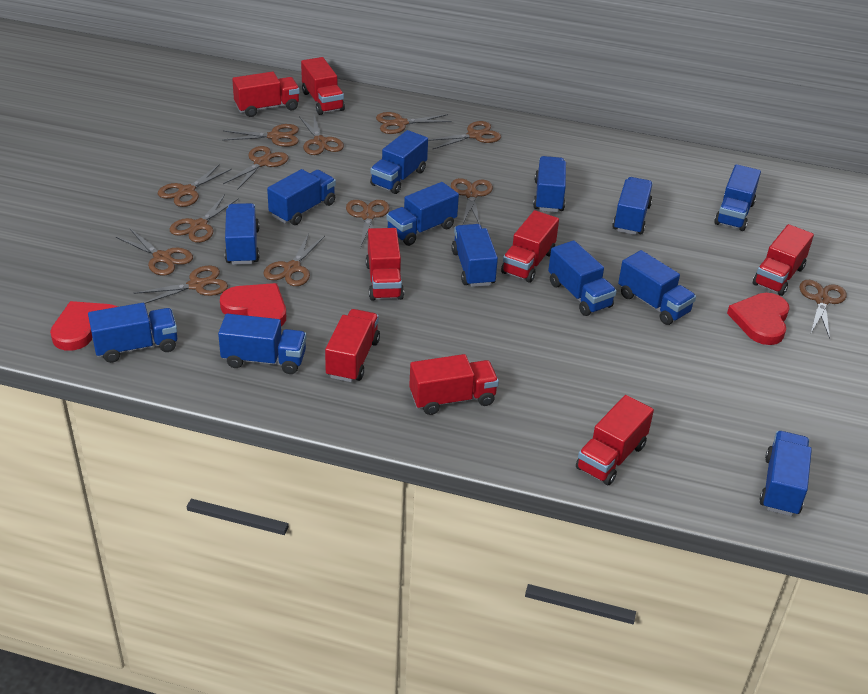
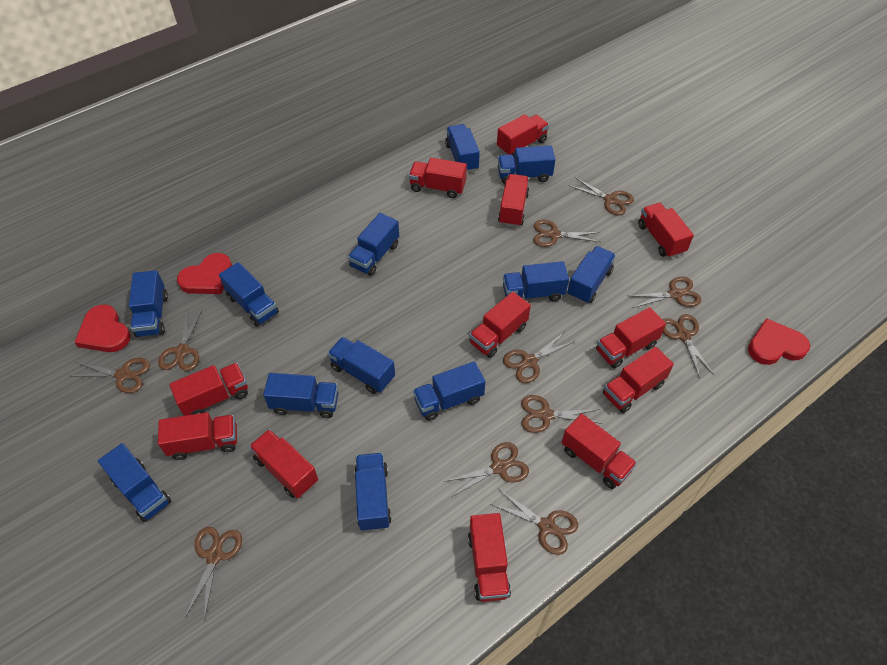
blue truck: [88,303,177,363] [218,314,306,374] [225,203,259,265] [267,169,336,225] [370,130,428,194] [386,182,459,246] [451,224,498,287] [533,156,566,212] [548,240,617,316] [612,177,653,235] [618,250,696,325] [714,164,761,231] [759,431,812,516] = 13 -> [98,443,171,522] [129,270,168,337] [219,262,279,327] [263,373,338,418] [327,337,395,394] [348,213,399,276] [354,453,392,531] [413,361,486,421] [445,124,480,172] [498,145,556,184] [503,261,569,301] [567,246,616,304] = 12
brown scissors: [116,228,193,276] [133,266,228,304] [158,164,232,207] [170,195,239,243] [222,124,299,147] [223,146,288,190] [263,233,325,286] [299,115,344,155] [346,200,390,248] [376,112,452,134] [428,121,501,149] [451,178,493,224] [799,280,847,339] = 13 -> [71,358,150,393] [158,309,202,371] [185,527,242,621] [443,442,529,497] [491,489,578,555] [503,332,575,383] [521,395,602,433] [533,220,601,247] [568,177,634,215] [627,276,701,308] [663,314,715,378] = 11
red truck: [232,72,300,117] [301,57,345,115] [325,309,380,382] [366,228,404,301] [409,354,499,415] [501,210,559,283] [576,395,654,485] [753,224,814,296] = 8 -> [158,412,237,460] [169,363,248,416] [249,429,318,498] [409,158,467,198] [468,513,511,602] [469,292,531,358] [497,114,549,156] [498,174,529,227] [561,413,637,489] [596,307,666,369] [603,347,674,413] [638,203,694,258] = 12

